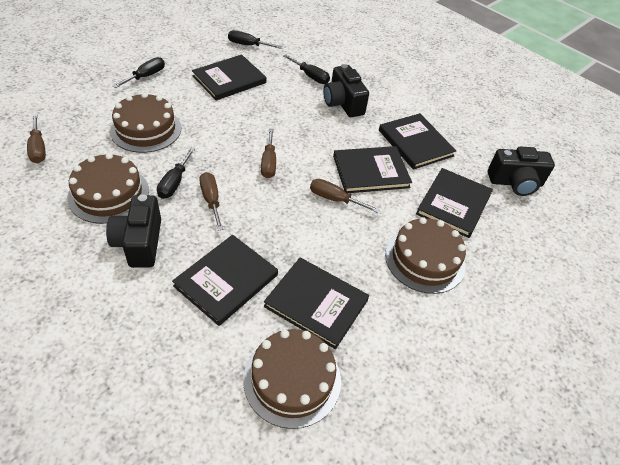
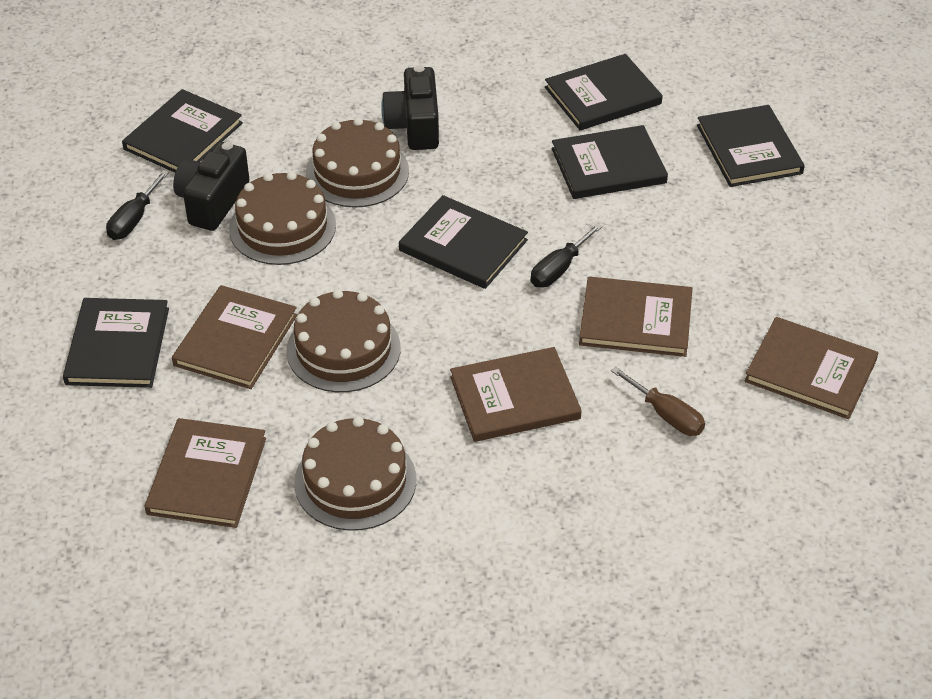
black camera: [106,194,161,268] [323,64,369,117] [488,146,555,196] = 3 -> [173,142,249,231] [381,65,439,150] = 2
black screwdriver: [113,57,165,88] [157,147,195,199] [228,30,282,49] [284,55,330,84] = 4 -> [106,170,169,240] [531,223,603,287] = 2
brown book: none = 0 -> [144,418,266,528] [172,285,297,389] [450,347,582,442] [579,277,692,357] [744,317,878,419] = 5
brown screwdriver: [27,114,46,163] [199,172,223,231] [261,129,276,179] [310,179,380,213] = 4 -> [611,366,705,436] = 1

